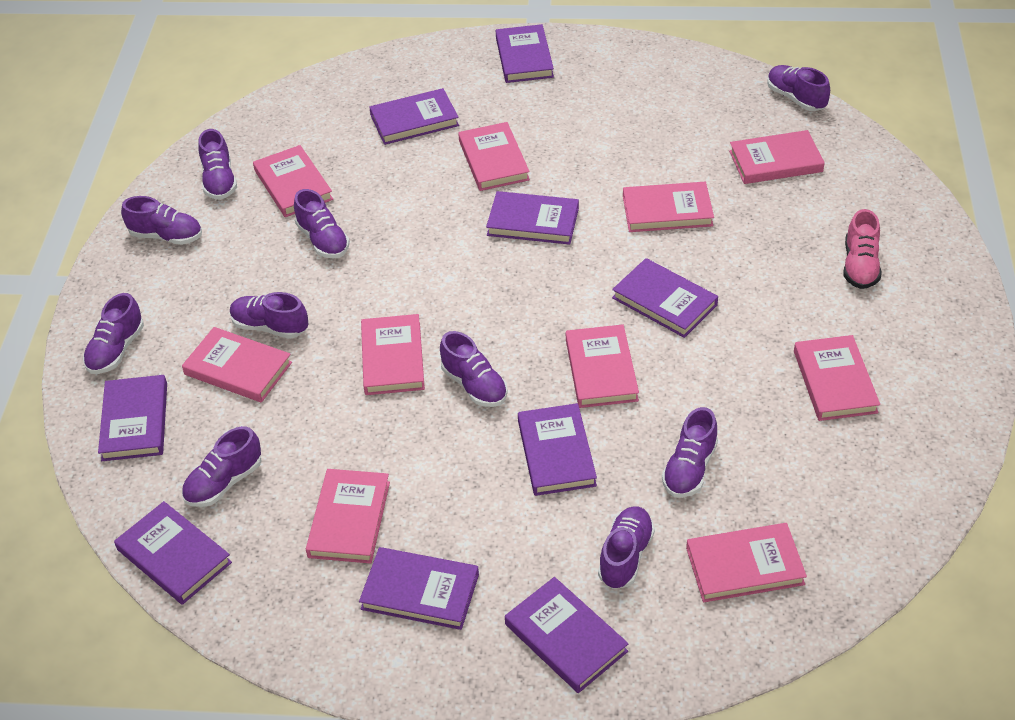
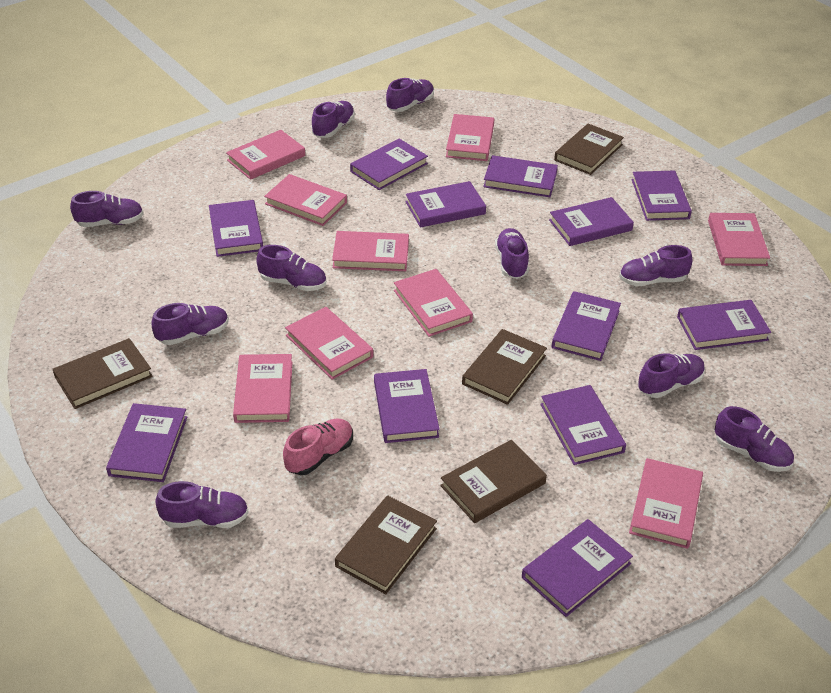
brown book: none = 0 -> [53,338,153,409] [335,495,437,594] [440,440,547,523] [462,329,547,405] [554,124,624,175] = 5
pink book: [182,327,292,403] [253,145,333,217] [306,469,390,564] [361,314,425,395] [458,122,530,191] [566,324,639,408] [623,182,714,232] [686,523,807,602] [729,130,825,184] [794,335,880,421] = 10 -> [226,130,305,180] [233,354,292,423] [264,174,347,226] [285,307,373,380] [332,231,409,271] [394,269,473,337] [446,114,494,161] [629,458,703,549] [708,213,770,266] = 9
purple book: [98,375,167,461] [114,501,232,605] [359,547,479,630] [369,88,459,145] [486,191,579,245] [496,24,554,83] [505,577,629,693] [518,403,597,496] [612,258,718,338] = 9 -> [106,403,187,482] [209,200,263,257] [350,139,428,190] [374,369,440,443] [406,181,486,228] [483,155,558,197] [522,519,633,617] [540,385,626,465] [549,197,634,246] [552,291,621,361] [632,170,692,221] [677,300,771,350] = 12

